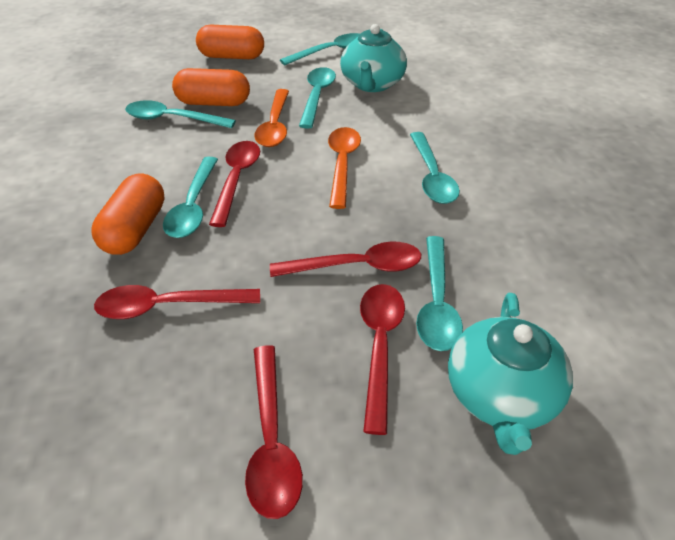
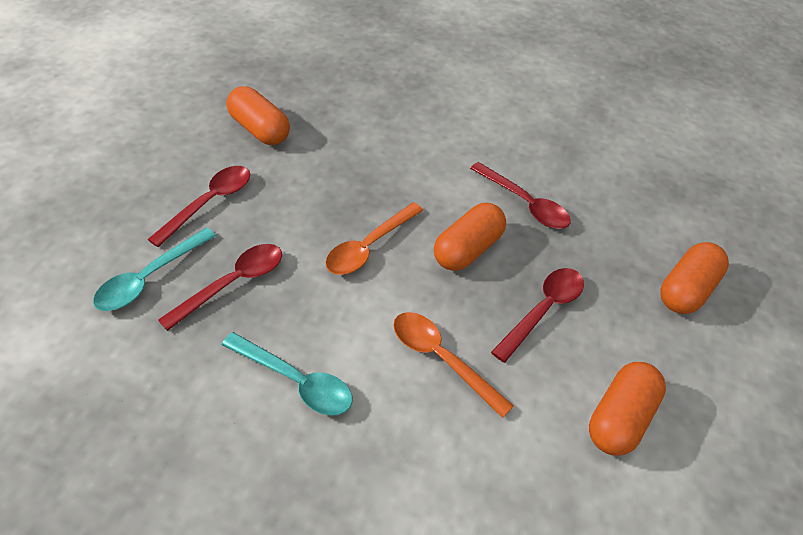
orange capsule: [92,173,165,255] [172,68,250,106] [196,25,264,59] = 3 -> [226,86,290,145] [434,203,506,271] [589,362,666,456] [660,242,729,314] = 4
red spoon: [94,285,260,319] [209,141,260,227] [245,345,303,519] [270,242,421,277] [360,284,405,435] = 5 -> [147,166,250,247] [158,244,282,331] [470,162,571,229] [491,268,584,363] = 4
turquoise spoon: [125,100,236,128] [163,157,218,238] [280,33,359,65] [299,67,336,129] [410,132,460,204] [416,236,463,351] = 6 -> [93,227,216,311] [222,332,353,415] = 2
turquoise teapot: [340,24,407,92] [448,293,573,455] = 2 -> none = 0

